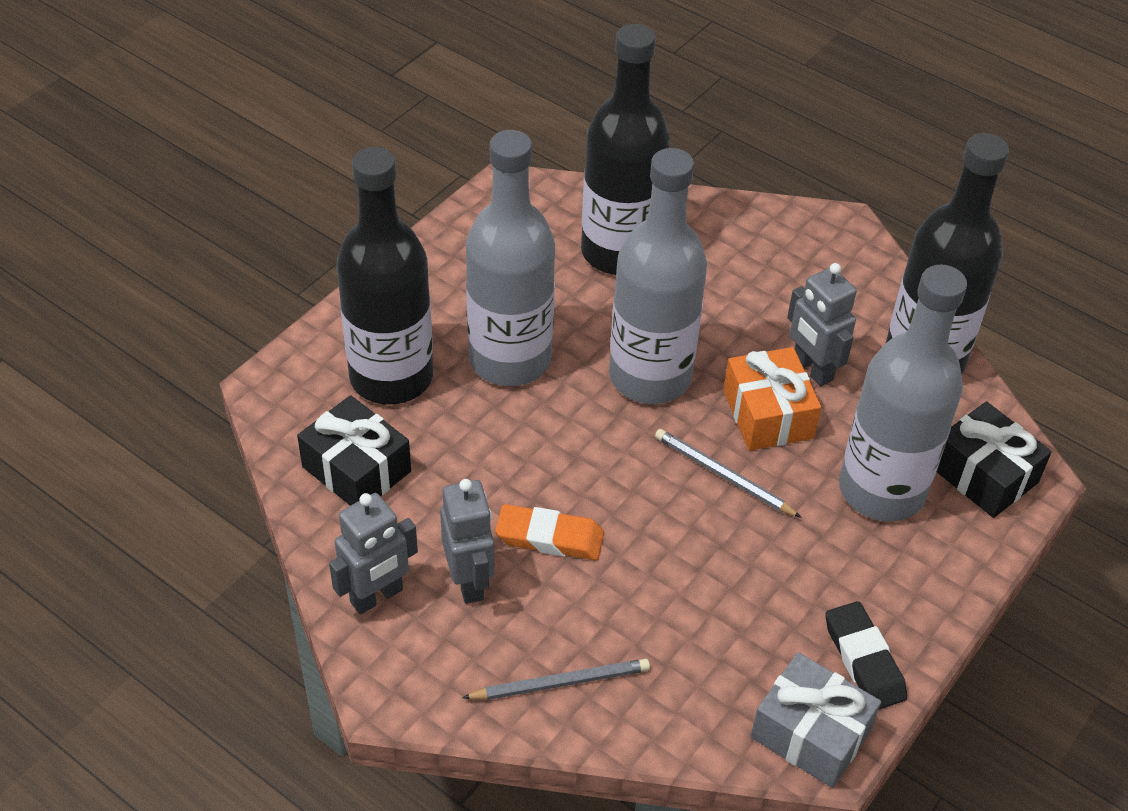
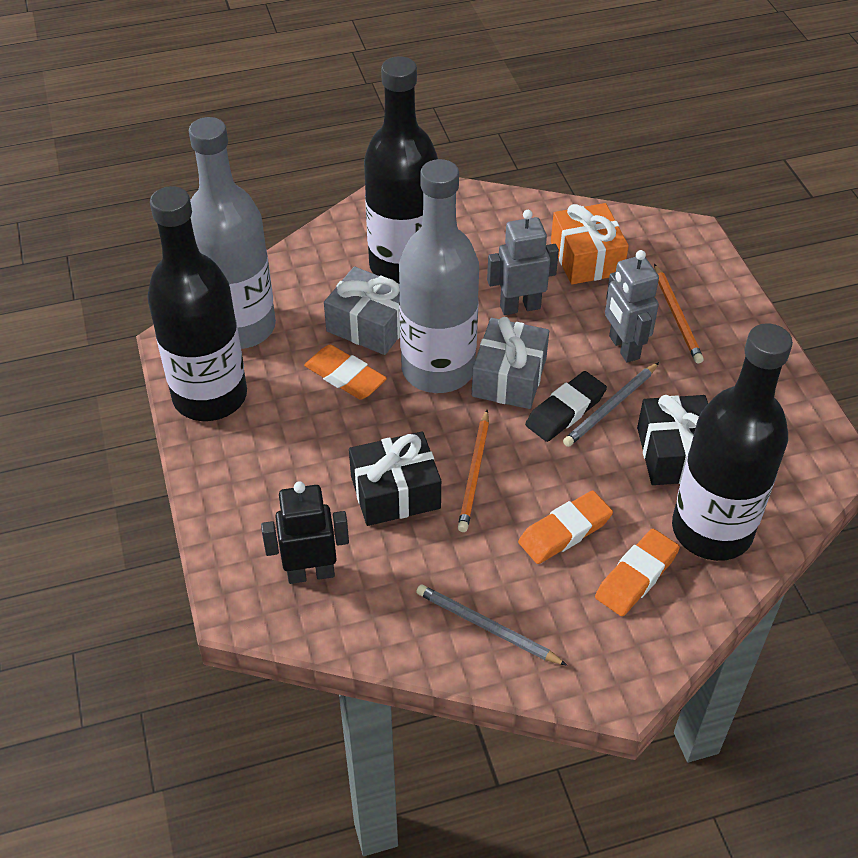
black robot: none = 0 -> [261,481,349,584] = 1
grey bottle: [466,130,555,386] [609,148,707,404] [839,265,967,522] = 3 -> [189,117,276,349] [399,159,479,393] = 2
grey gift: [750,652,881,788] = 1 -> [324,267,400,355] [472,317,549,409] = 2
grey robot: [329,493,418,615] [440,479,495,604] [787,263,857,387] = 3 -> [487,210,559,315] [605,250,659,363] = 2
orange eraser: [495,504,604,560] = 1 -> [304,345,387,400] [518,491,613,564] [595,529,680,616] = 3
orange pencil: none = 0 -> [458,409,489,532] [654,264,704,363] = 2

